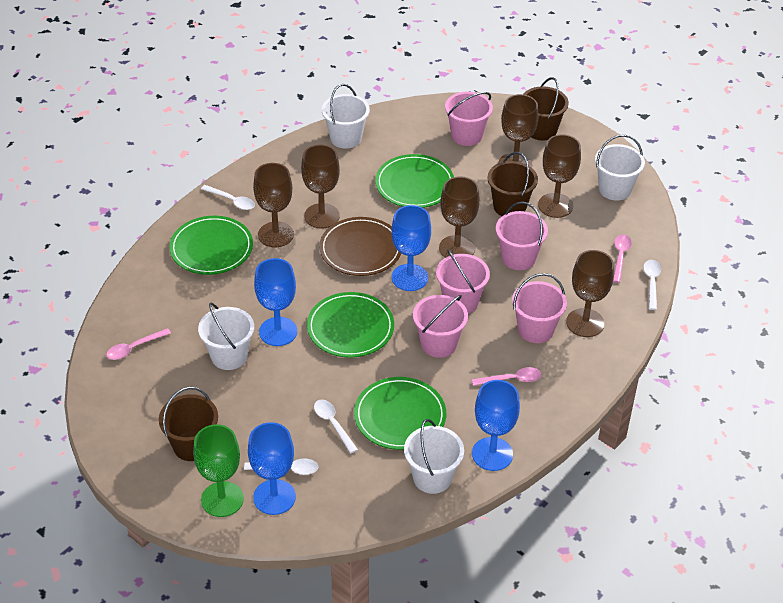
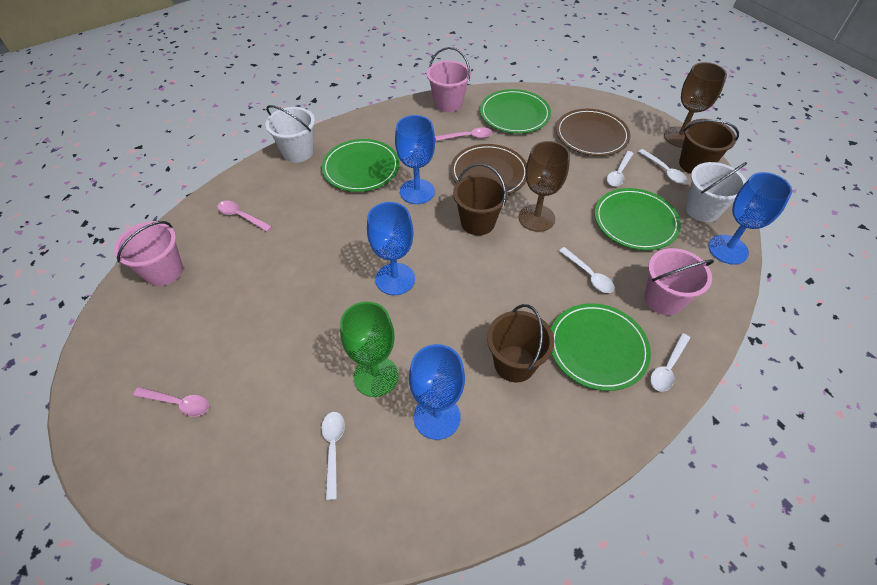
brown goblet: [253,163,294,247] [301,144,340,229] [439,176,480,258] [498,94,539,168] [538,134,581,218] [566,250,614,337] = 6 -> [519,141,570,232] [664,62,727,148] = 2
brown plate: [319,217,401,276] = 1 -> [450,144,527,195] [556,109,630,156] = 2
pink bucket: [413,295,468,358] [436,249,490,314] [445,92,493,146] [496,202,548,270] [512,273,567,343] = 5 -> [114,221,183,286] [427,47,471,112] [644,248,714,315] = 3
white bucket: [198,303,254,370] [322,84,370,149] [404,419,464,494] [595,134,645,201] = 4 -> [265,105,315,162] [685,162,747,222] = 2
white spoon: [201,185,255,210] [244,458,318,475] [314,400,358,453] [643,260,661,310] = 4 -> [321,412,345,500] [559,247,615,293] [607,151,634,186] [638,149,687,184] [650,333,690,391] = 5

